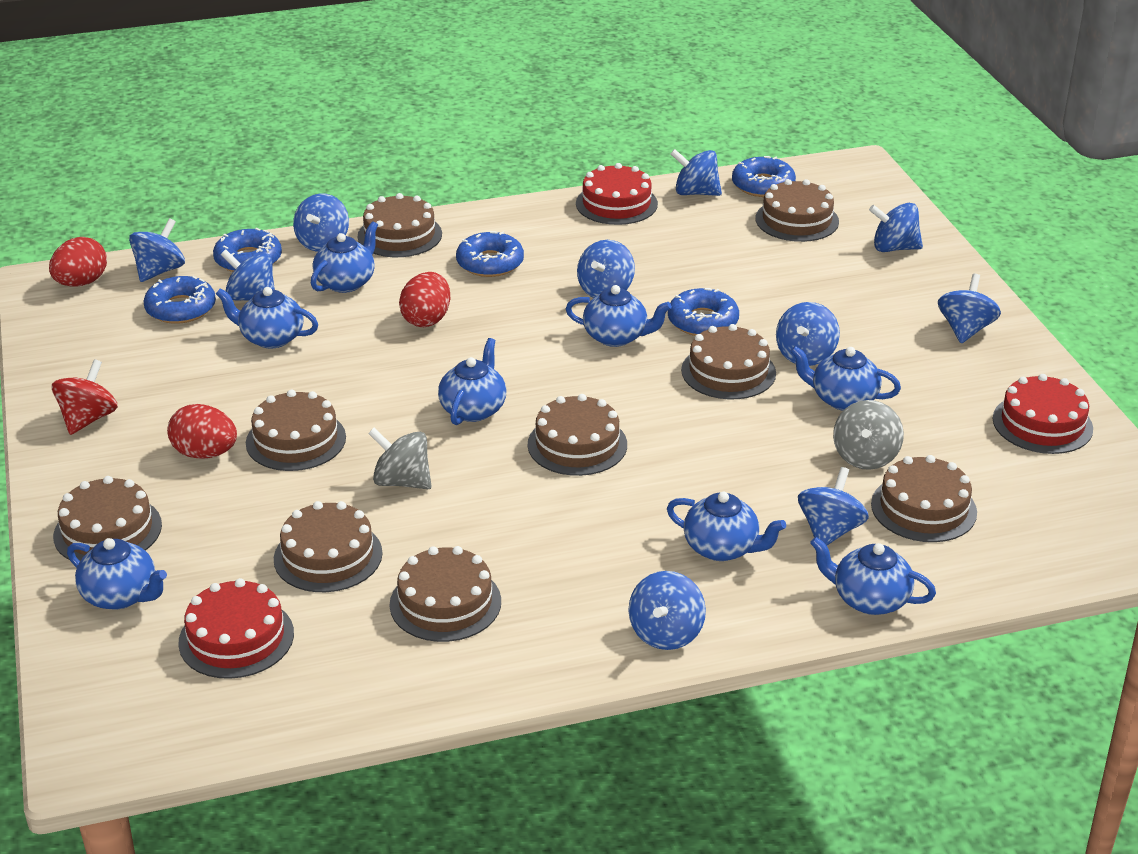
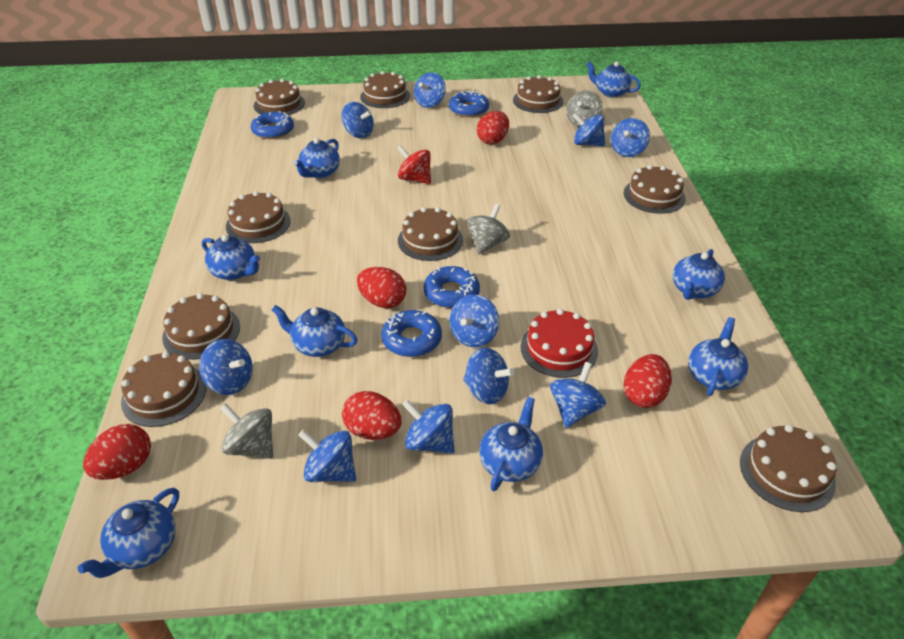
blue donut: [144,276,216,324] [213,228,282,272] [456,231,524,277] [668,288,739,336] [732,156,796,197] = 5 -> [251,111,294,139] [382,310,442,357] [424,266,480,308] [449,91,489,117] = 4
grey spinning top: [368,427,431,489] [833,400,904,470] = 2 -> [220,403,273,459] [467,204,510,254] [566,90,602,127] = 3
red cake: [178,578,294,679] [576,163,658,225] [993,374,1093,454] = 3 -> [520,309,598,378] = 1
red egg: [49,237,107,287] [167,404,237,459] [399,272,450,327] = 3 -> [83,424,151,480] [342,391,401,440] [357,267,406,308] [477,111,509,144] [623,354,672,408] = 5

